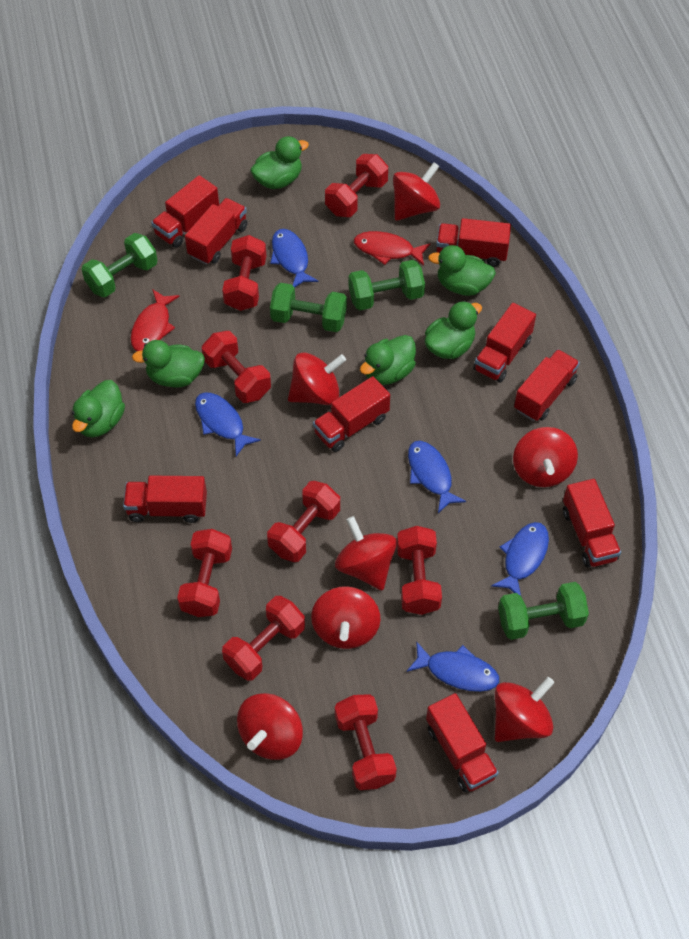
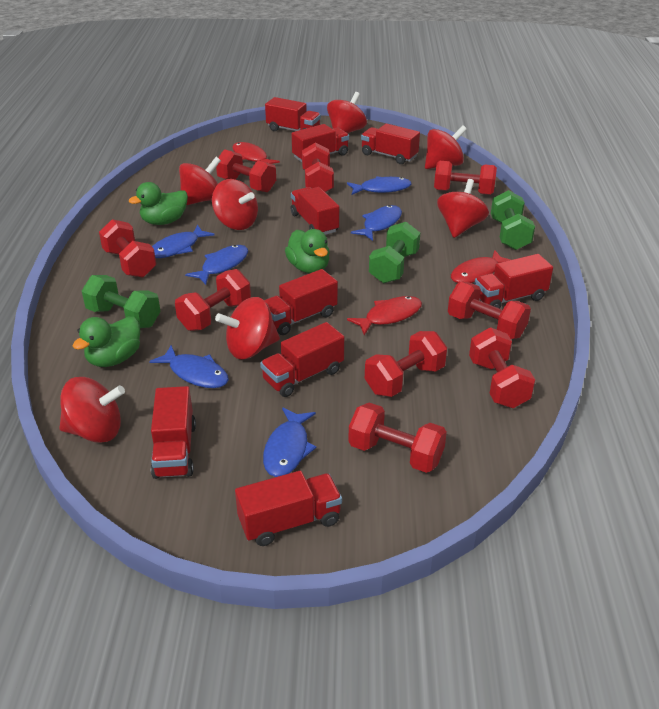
blue fish: [195,392,261,456] [270,229,319,288] [407,641,499,692] [408,441,466,513] [491,522,549,595] = 5 -> [149,345,229,388] [152,225,215,258] [185,245,248,285] [263,407,316,477] [347,176,412,195] [351,205,402,241] = 6
green duck: [72,380,125,438] [132,340,205,388] [250,136,309,189] [360,335,416,385] [425,301,482,359] [428,245,496,296] = 6 -> [73,316,140,367] [129,182,188,225] [285,229,330,273] = 3
green dumbbell: [82,233,158,297] [270,283,347,332] [349,260,425,310] [498,582,589,640] = 4 -> [82,275,161,328] [369,222,420,283] [491,190,535,250] = 3
red dumbbell: [177,529,232,617] [202,331,271,403] [222,235,266,311] [222,596,305,681] [267,481,340,562] [325,154,388,217] [335,694,397,790] [397,526,442,615] = 8 -> [99,219,156,278] [175,269,251,331] [216,149,276,192] [302,143,334,192] [348,403,447,473] [365,331,447,397] [434,161,497,195] [448,282,531,339] [469,327,535,408] = 9
red fish: [131,289,180,351] [354,231,430,266] = 2 -> [232,142,280,164] [347,296,422,335] [451,250,510,283] = 3

